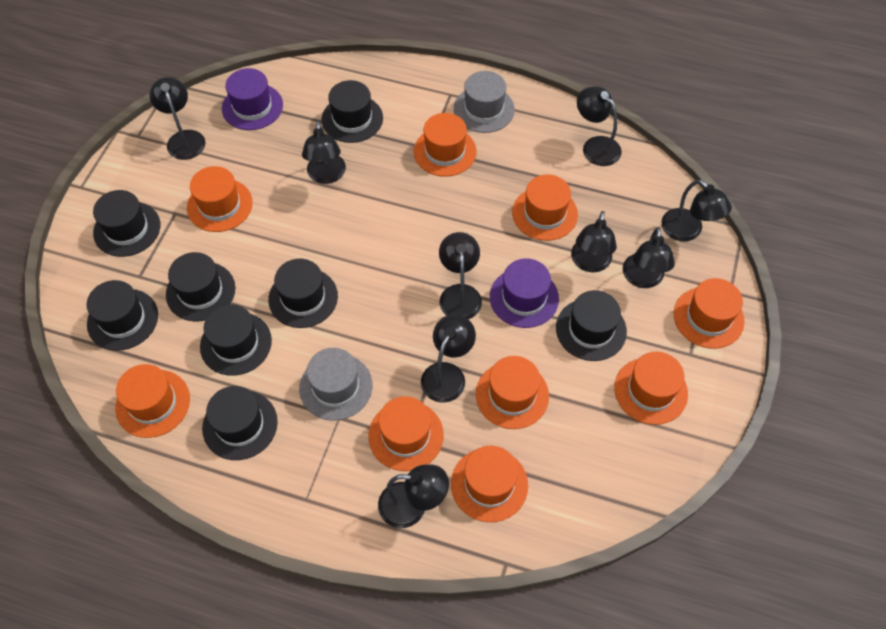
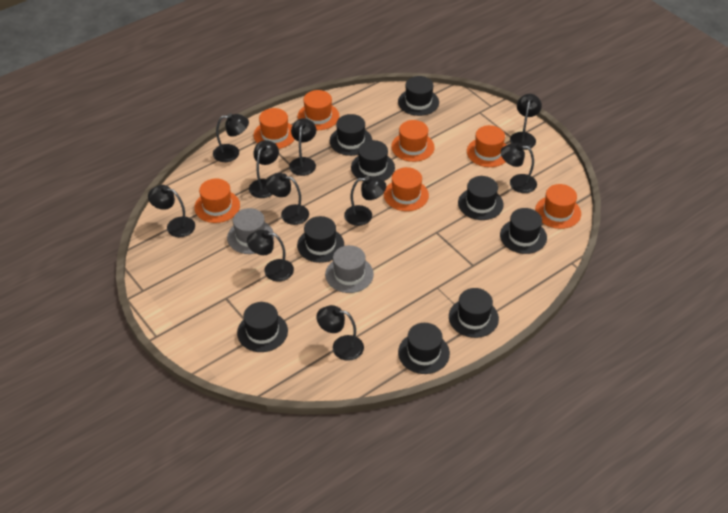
black hat: [86,280,158,351] [93,190,160,257] [166,252,235,321] [200,304,272,376] [202,386,278,460] [268,259,338,328] [322,80,383,143] [556,290,627,361] = 8 -> [237,302,288,352] [297,216,344,263] [330,114,372,156] [351,140,395,181] [398,76,439,116] [398,323,450,374] [449,288,499,338] [458,176,504,220] [500,208,547,254] = 9
black lamp: [149,77,205,160] [302,121,346,184] [378,465,449,528] [421,314,476,403] [439,232,482,319] [571,211,617,272] [577,87,622,166] [623,227,675,288] [661,179,732,241] = 9 -> [148,185,195,237] [213,113,249,162] [247,230,294,281] [249,140,279,198] [265,173,309,225] [289,118,316,176] [316,305,364,361] [344,176,386,226] [501,143,537,193] [510,94,542,150] = 10
orange hat: [115,364,190,438] [187,166,253,232] [368,396,444,471] [414,113,477,177] [451,446,528,522] [476,356,549,429] [512,175,578,241] [614,352,688,425] [674,278,745,349] = 9 -> [194,178,240,223] [254,108,295,149] [297,90,339,130] [384,167,429,211] [391,120,435,162] [467,125,506,167] [535,184,581,229] = 7
purple hat: [222,68,283,130] [490,259,559,328] = 2 -> none = 0

